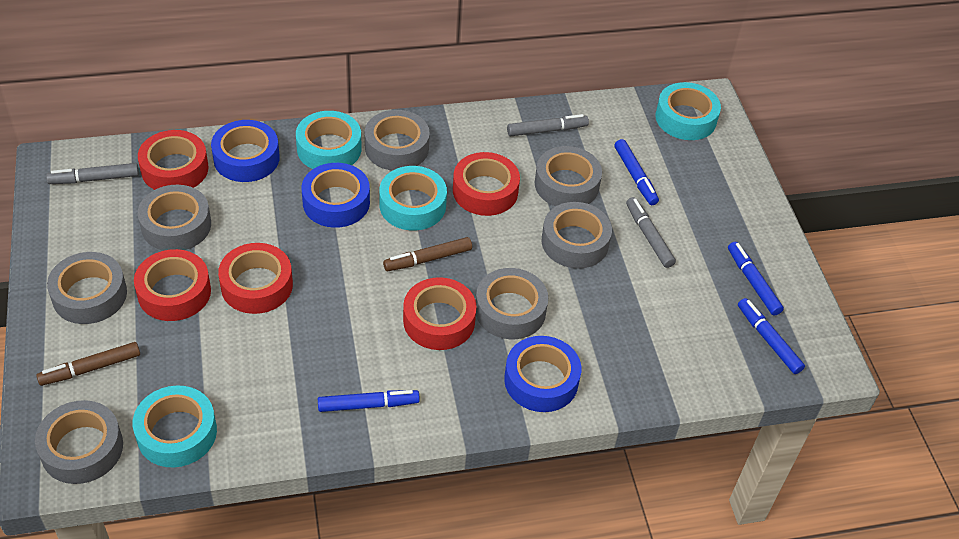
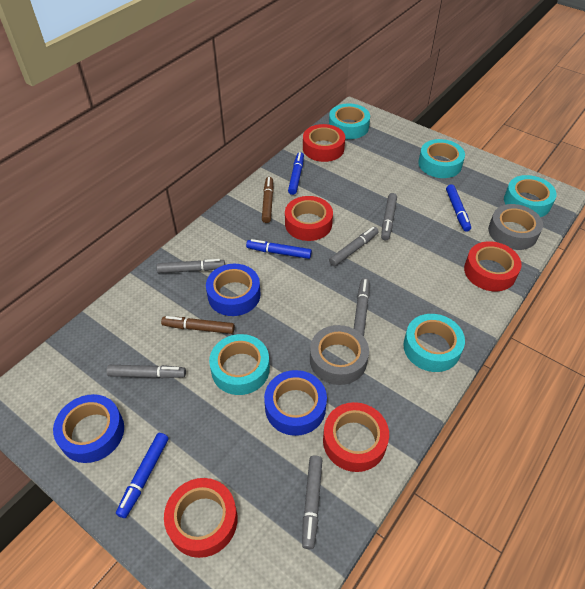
grey marker: [46,163,139,184] [507,114,589,136] [626,197,676,268] = 3 -> [106,365,186,378] [157,259,225,273] [302,455,322,549] [329,227,379,266] [354,278,370,336] [381,193,397,240] = 6
grey tape: [35,400,123,484] [47,252,127,324] [138,185,211,251] [365,110,430,171] [476,268,548,339] [534,146,602,206] [542,202,612,269] = 7 -> [310,325,369,385] [488,204,543,250] = 2
turquoise tape: [133,385,217,467] [296,111,362,169] [379,166,447,231] [655,82,721,140] = 4 -> [209,334,270,395] [329,104,370,139] [403,314,465,372] [418,139,465,178] [504,175,557,217] = 5

